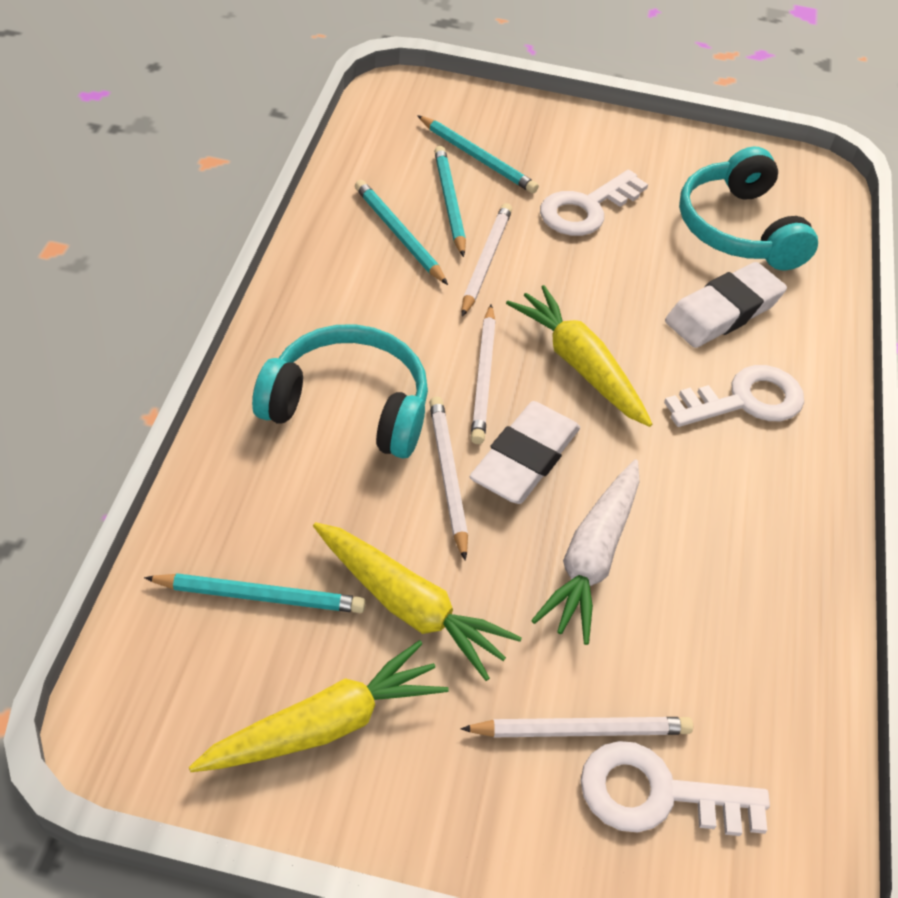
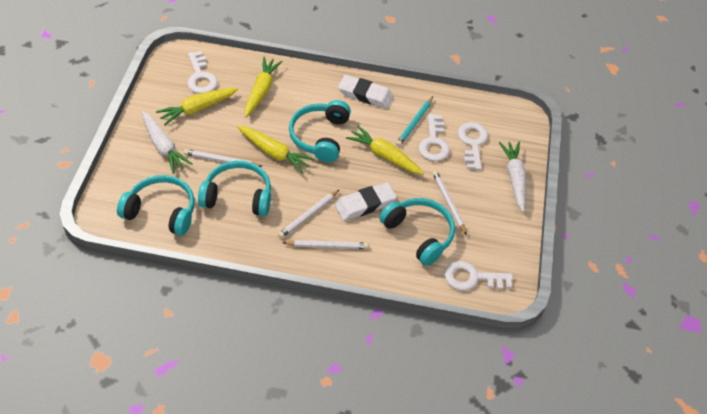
turquoise headphones: [252,324,428,458] [679,147,818,270] = 2 -> [117,175,195,236] [198,161,271,216] [289,100,351,162] [379,198,455,266] = 4
turquoise pencil: [144,573,365,613] [355,180,448,285] [417,115,539,193] [434,146,466,257] = 4 -> [396,97,433,147] = 1
white carrot: [531,459,640,645] = 1 -> [142,111,193,174] [499,142,526,212] = 2
white key: [540,170,648,236] [581,741,770,836] [664,365,804,427] = 3 -> [187,51,217,94] [419,114,450,161] [444,261,513,290] [458,122,488,170] = 4
yellow carrot: [189,640,449,772] [313,522,522,681] [506,285,652,427] = 3 -> [156,88,238,125] [237,126,314,173] [245,57,283,117] [346,125,424,175] = 4

